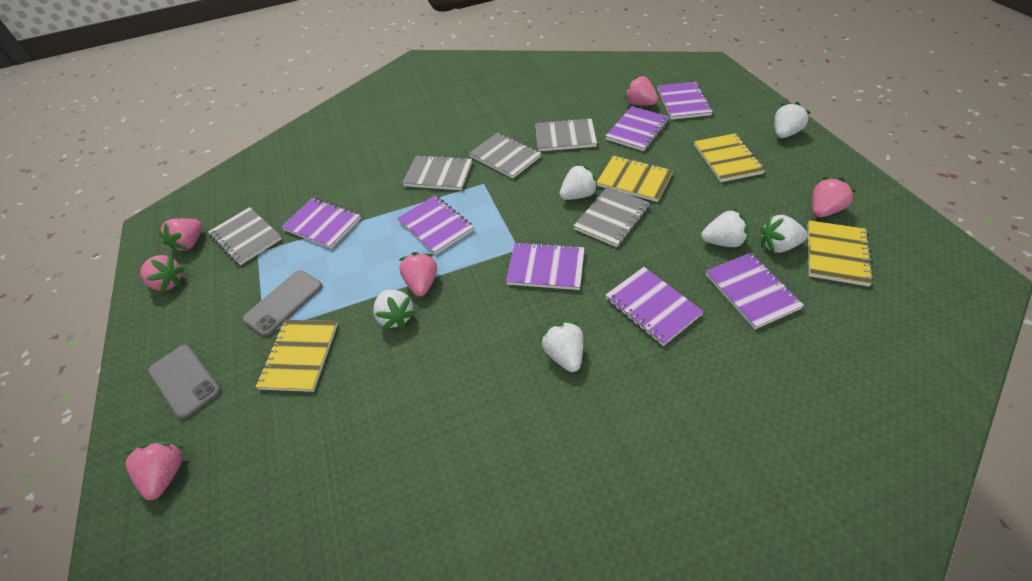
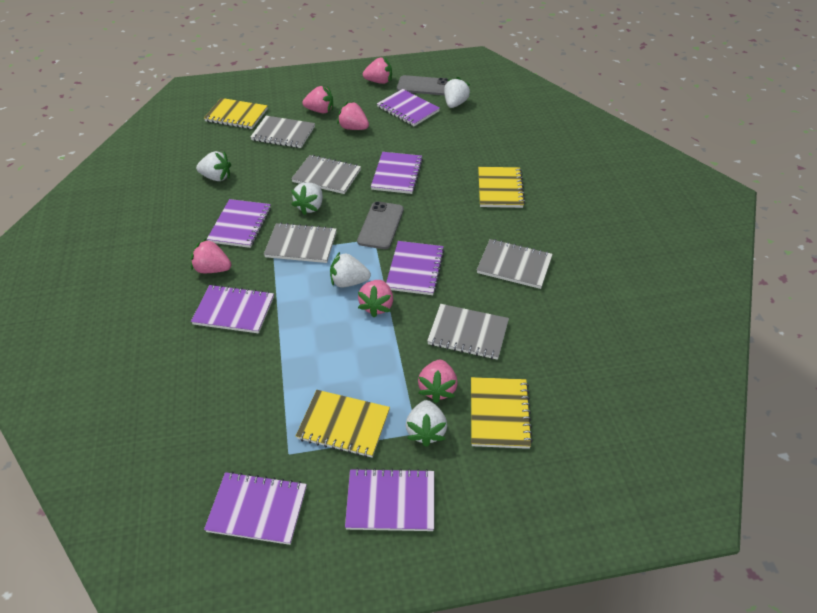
white strawberry: [373,290,416,329] [541,321,583,372] [559,164,598,200] [701,208,748,247] [760,214,808,253] [775,102,811,138] = 6 -> [196,151,231,181] [291,182,323,215] [330,252,371,287] [406,400,447,447] [444,77,471,108] = 5

